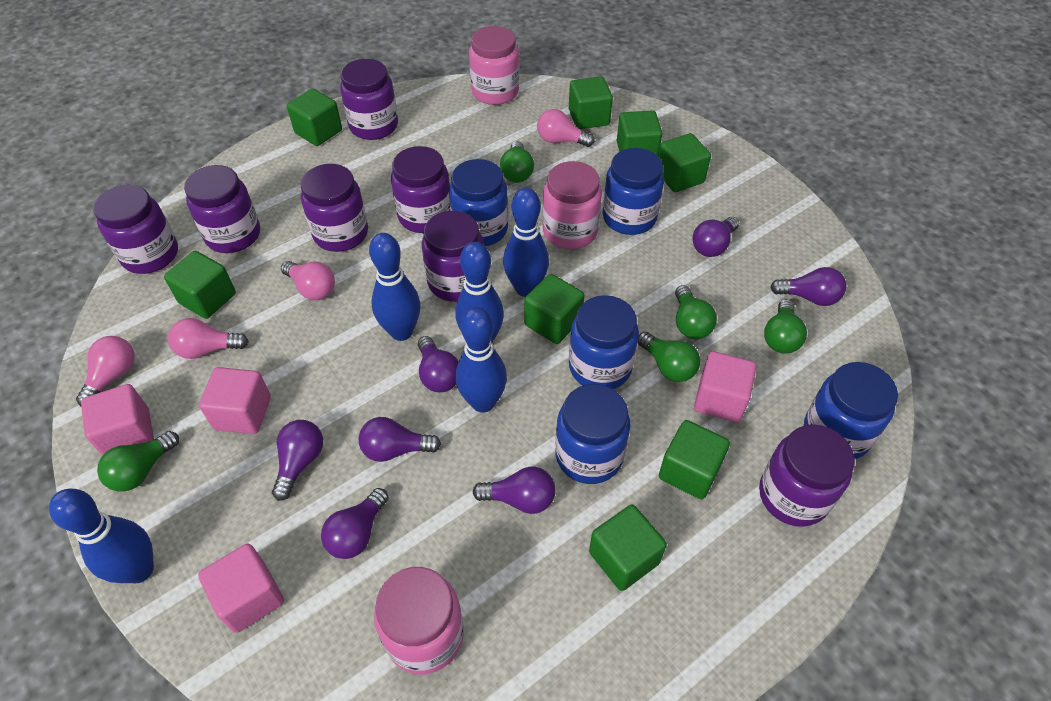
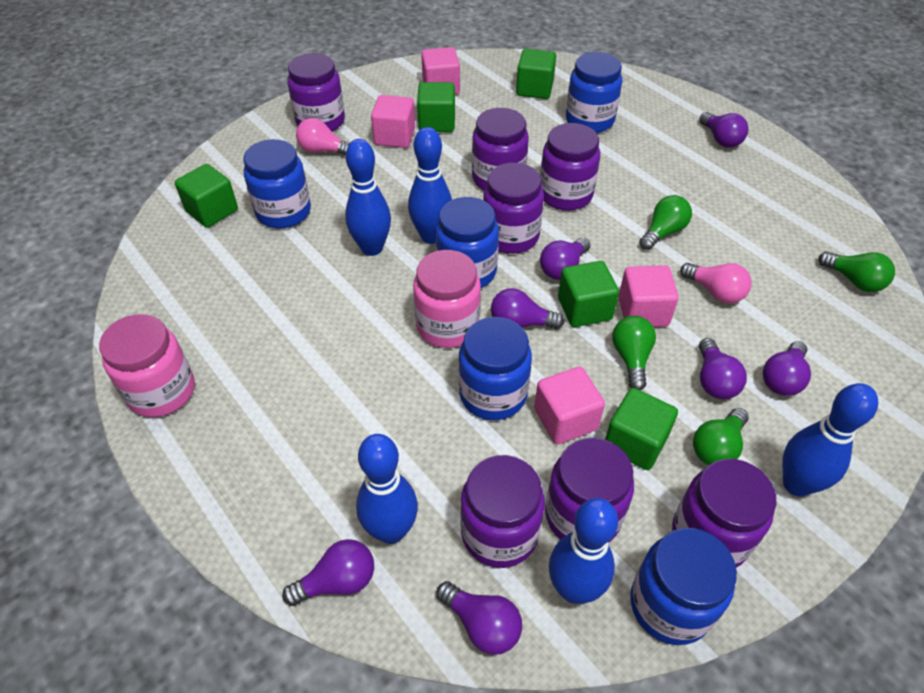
green cube: [164,251,236,319] [287,88,342,146] [524,274,584,344] [569,76,613,129] [589,504,667,591] [617,110,662,156] [658,133,711,192] [659,420,730,499] = 8 -> [175,164,238,228] [417,82,455,132] [516,49,556,99] [558,261,619,327] [605,388,678,470] = 5
green light bulb: [97,431,179,491] [500,141,534,183] [637,332,700,382] [675,285,717,339] [764,299,807,354] = 5 -> [612,316,656,390] [639,195,692,250] [693,408,749,465] [818,251,895,292] = 4
pink jar: [374,567,464,675] [469,26,519,105] [542,161,602,249] = 3 -> [99,314,195,418] [413,250,481,348] = 2
pink light bulb: [76,336,135,406] [168,318,249,359] [281,261,335,300] [537,109,595,147] = 4 -> [296,118,350,155] [680,263,751,303] = 2

